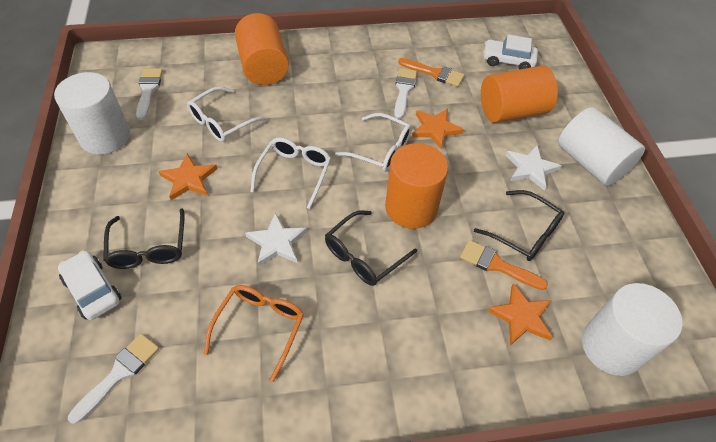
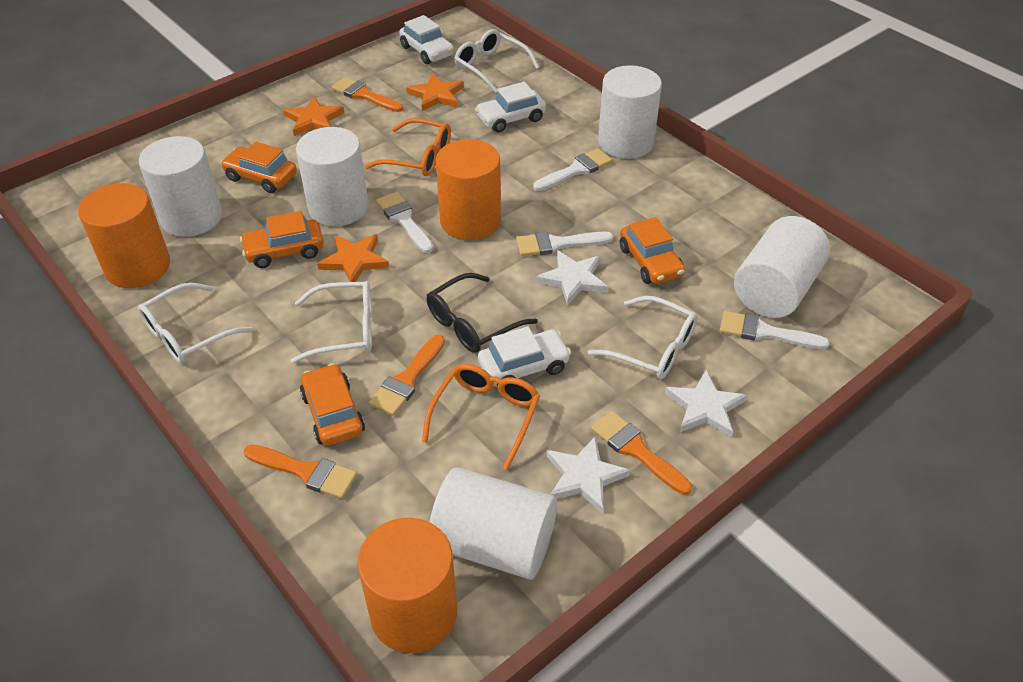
black glasses: [103,208,185,269] [325,210,417,286] [474,190,564,261] = 3 -> [427,273,538,353] = 1
orange brush: [398,58,464,87] [460,240,548,290] = 2 -> [244,444,357,499] [331,77,403,112] [369,335,445,416] [591,411,692,495] = 4
orange car: none = 0 -> [221,142,297,193] [240,211,324,268] [300,364,365,446] [620,217,685,284] = 4
orange glasses: [204,285,304,382] = 1 -> [365,118,451,176] [422,364,540,470] = 2
white brush: [68,334,159,424] [136,68,163,120] [394,68,417,119] = 3 -> [376,192,433,253] [516,232,614,256] [533,148,612,191] [720,311,830,349] = 4
white car: [58,250,121,320] [483,34,538,70] = 2 -> [399,15,454,64] [475,82,546,132] [478,326,571,386] = 3
white cylinder: [54,72,130,154] [558,107,645,186] [582,283,683,376] = 3 -> [139,136,222,237] [296,127,368,226] [430,467,557,580] [598,65,662,159] [734,216,830,318] = 5
white glasses: [187,87,268,142] [250,137,331,209] [335,113,412,172] = 3 -> [138,283,253,364] [291,281,372,364] [454,29,539,93] [588,296,698,379] = 4
white star: [245,213,307,267] [506,145,561,191] = 2 -> [536,250,608,306] [547,437,630,514] [665,370,747,438] = 3

